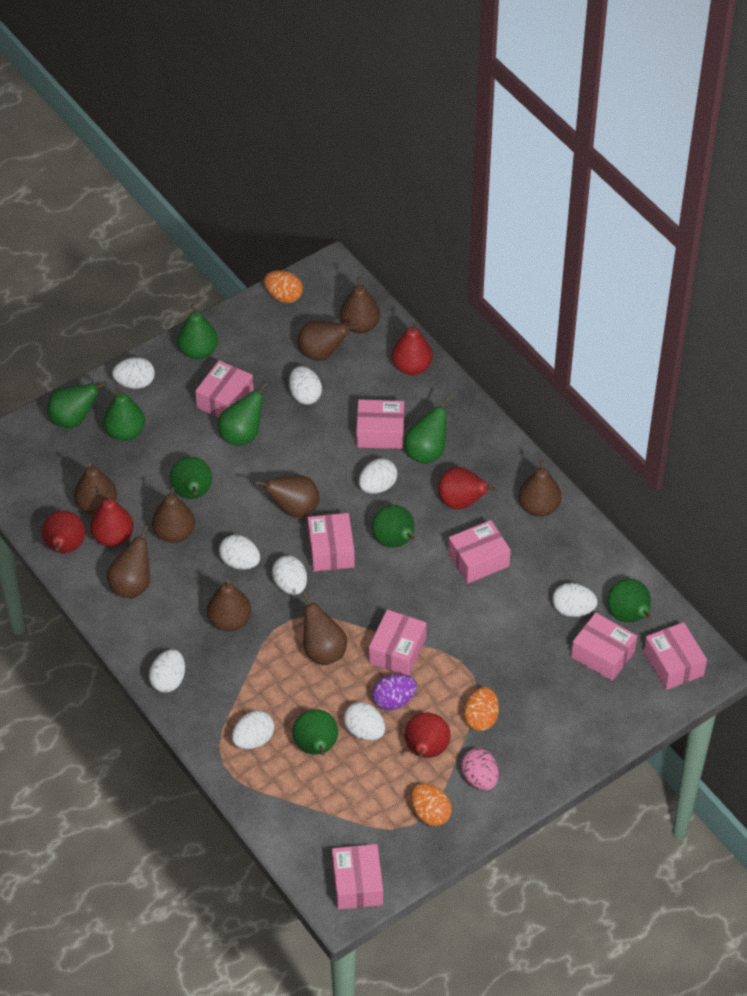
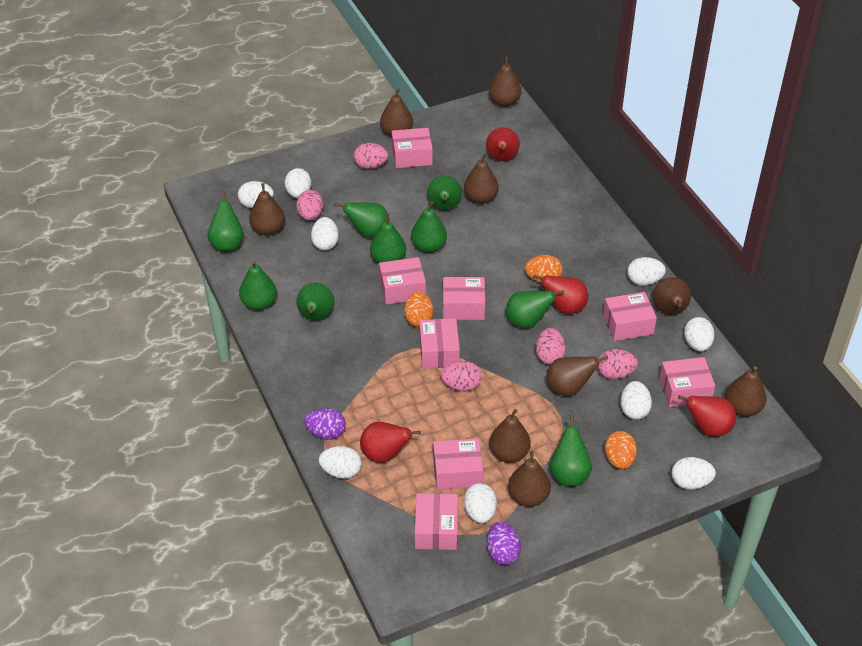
pink egg: [461,748,499,791] = 1 -> [296,190,324,221] [354,143,388,169] [441,361,482,391] [536,328,566,365] [597,349,638,379] = 5
purple egg: [372,674,417,710] = 1 -> [304,408,346,440] [487,522,521,565] = 2
red pear: [42,511,85,553] [90,490,134,547] [392,321,433,375] [405,713,450,759] [438,467,497,510] = 5 -> [360,422,421,463] [486,127,520,161] [533,275,588,314] [678,395,736,437] = 4

